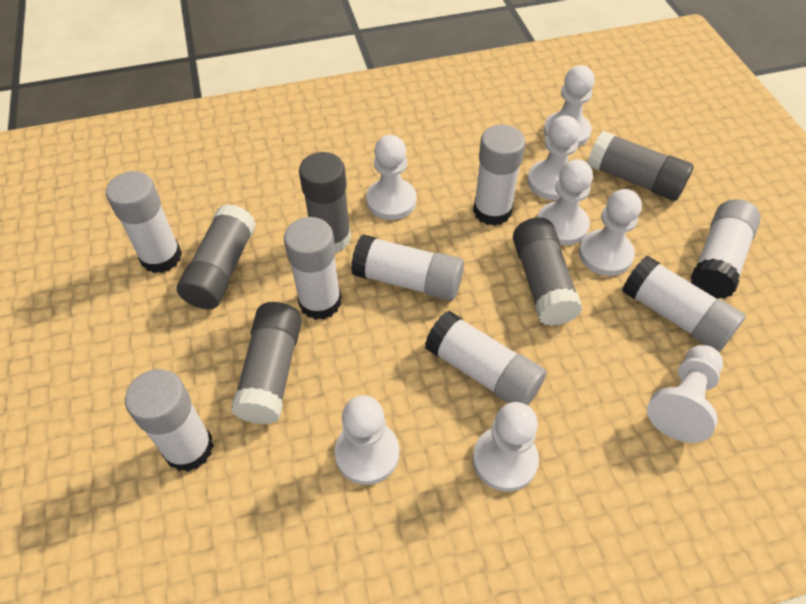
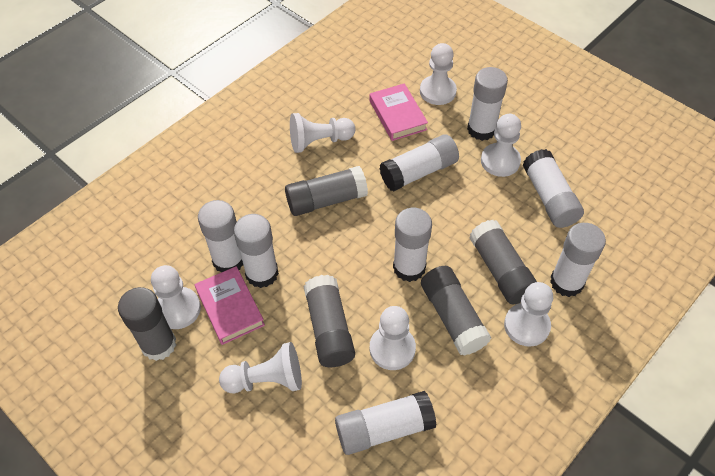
pink book: none = 0 -> [195,266,265,345] [370,83,428,141] = 2
white pawn: [334,395,399,485] [366,135,417,220] [473,402,539,492] [527,116,580,200] [538,159,593,245] [544,65,595,147] [579,189,642,276] [647,345,723,443] = 8 -> [151,265,201,329] [219,342,302,393] [290,113,355,153] [370,306,416,370] [420,43,457,105] [481,114,521,177] [504,282,553,347] = 7

